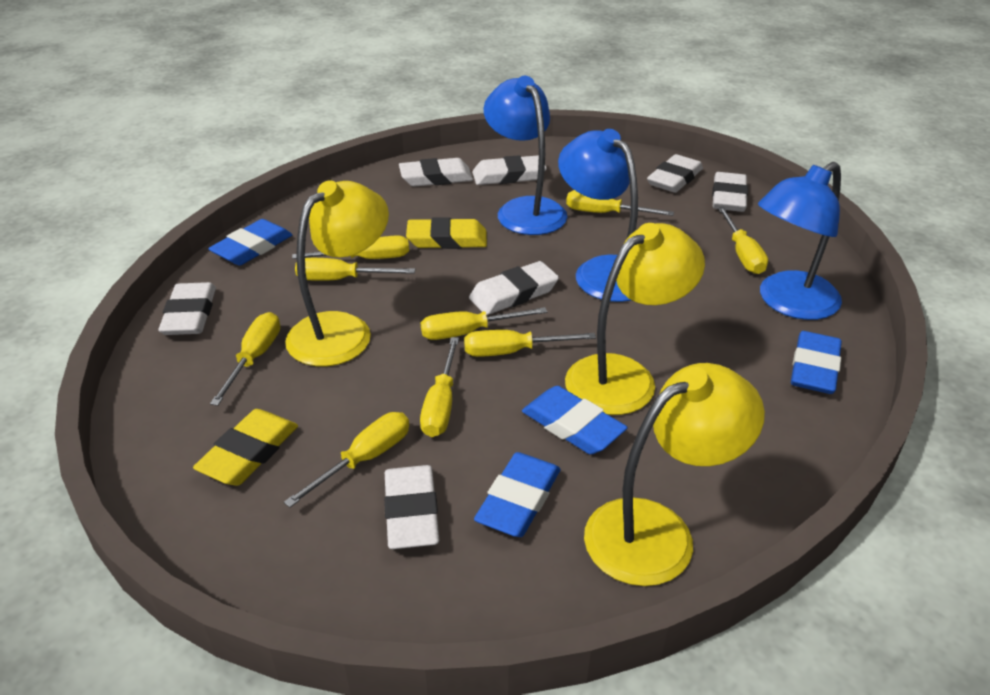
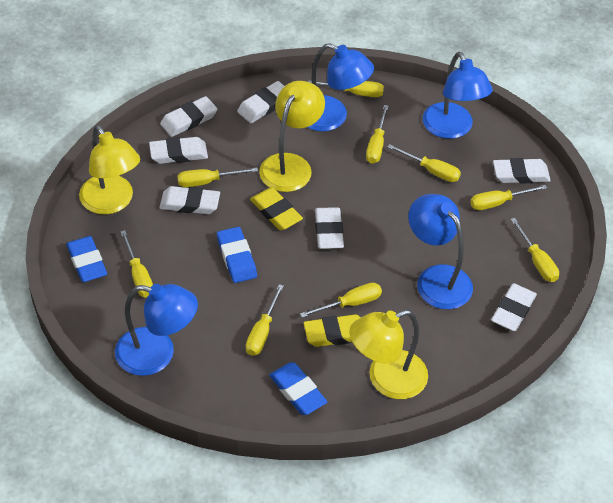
blue eraser: [208,219,292,265] [474,452,560,537] [522,386,628,454] [791,331,842,394] = 4 -> [66,236,107,282] [217,227,257,283] [269,363,327,415] = 3
blue lamp: [484,76,567,235] [558,129,638,302] [758,162,842,320] = 3 -> [115,284,198,376] [307,43,374,132] [408,194,473,309] [423,51,493,139] = 4

